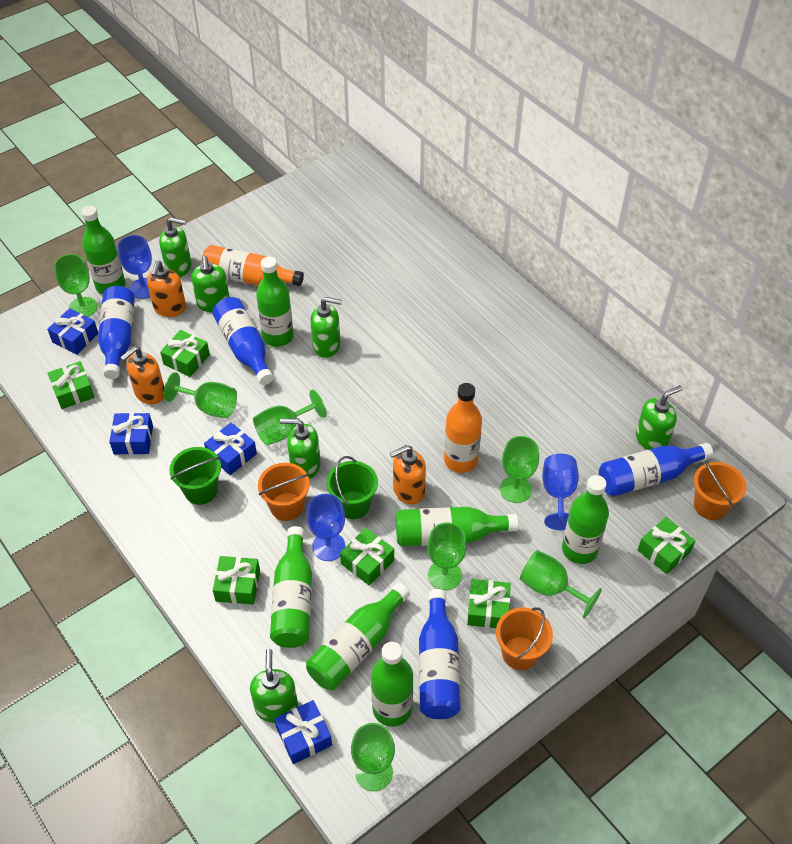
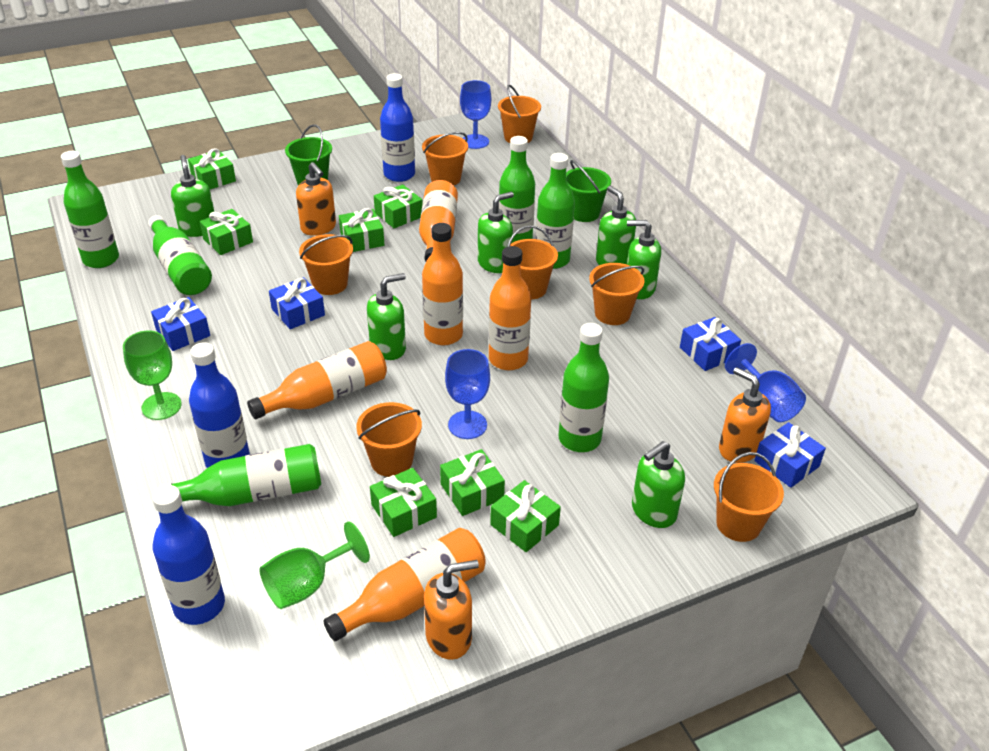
blue bottle: [98,286,135,379] [213,297,273,385] [419,589,461,719] [599,443,713,497] = 4 -> [152,485,225,625] [189,342,250,468] [380,73,415,182] = 3
green bottle: [81,206,126,295] [256,257,294,347] [270,526,312,648] [306,583,410,690] [371,642,413,727] [396,507,518,546] [562,475,609,564] = 7 -> [61,151,119,268] [148,215,212,295] [159,444,321,506] [499,136,535,243] [536,153,575,269] [559,323,609,452] = 6
green gift: [47,361,95,409] [160,330,210,377] [213,556,260,605] [340,528,394,585] [467,579,511,628] [638,517,696,574] = 6 -> [188,148,236,189] [199,209,253,255] [339,208,384,252] [370,468,437,537] [374,184,423,228] [440,449,505,516] [490,480,561,552] = 7
green goblet: [54,254,97,317] [164,372,237,418] [253,389,327,445] [351,723,395,791] [427,522,467,590] [500,436,539,503] [520,550,602,619] = 7 -> [123,330,182,420] [259,521,370,609] = 2
orange bottle: [201,245,304,286] [444,383,482,473] = 2 -> [247,341,387,419] [323,528,486,641] [419,180,458,261] [422,223,463,345] [489,246,531,370] = 5
orange bucket: [258,463,310,521] [496,607,553,670] [694,460,746,520] = 3 -> [299,234,353,295] [356,402,422,477] [422,132,468,185] [498,85,541,143] [507,225,558,300] [589,263,644,325] [714,452,784,542] = 7

